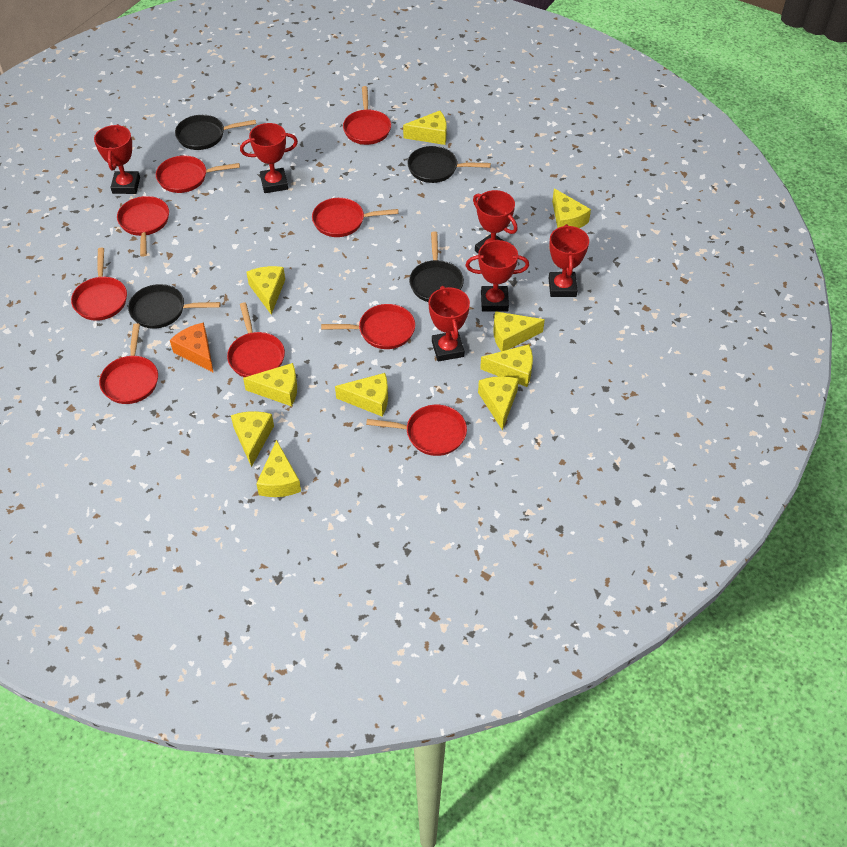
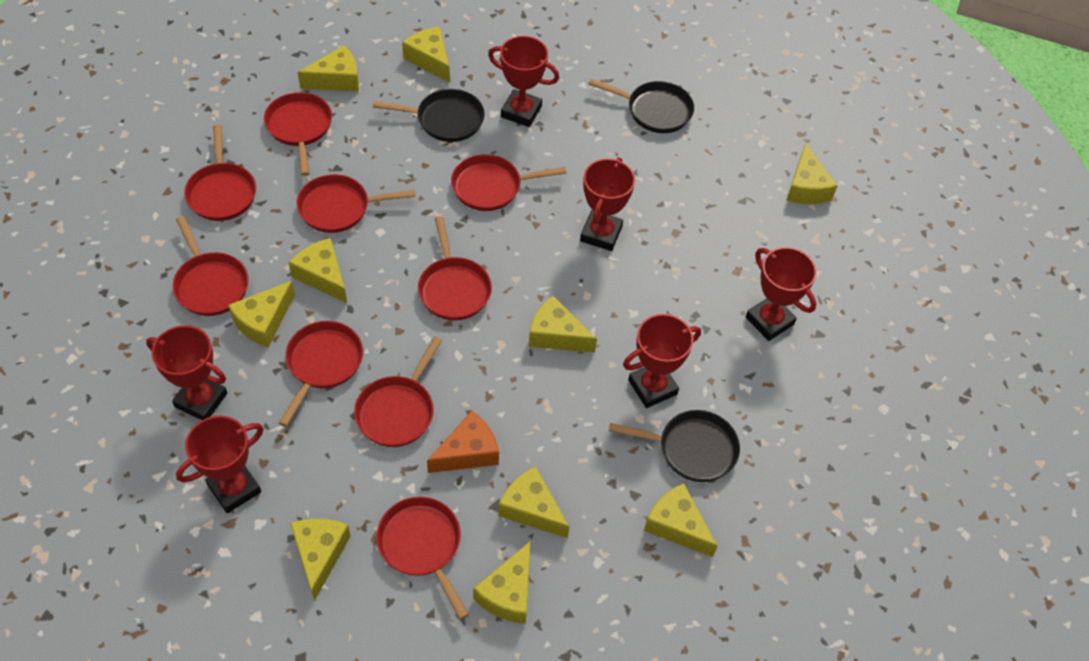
black pan: [128,284,221,329] [175,115,256,150] [407,146,491,183] [409,232,464,302] = 4 -> [373,89,484,142] [588,79,694,133] [609,410,740,482] = 3

